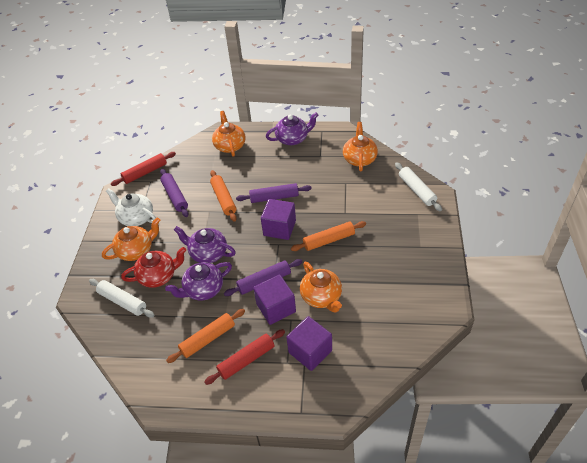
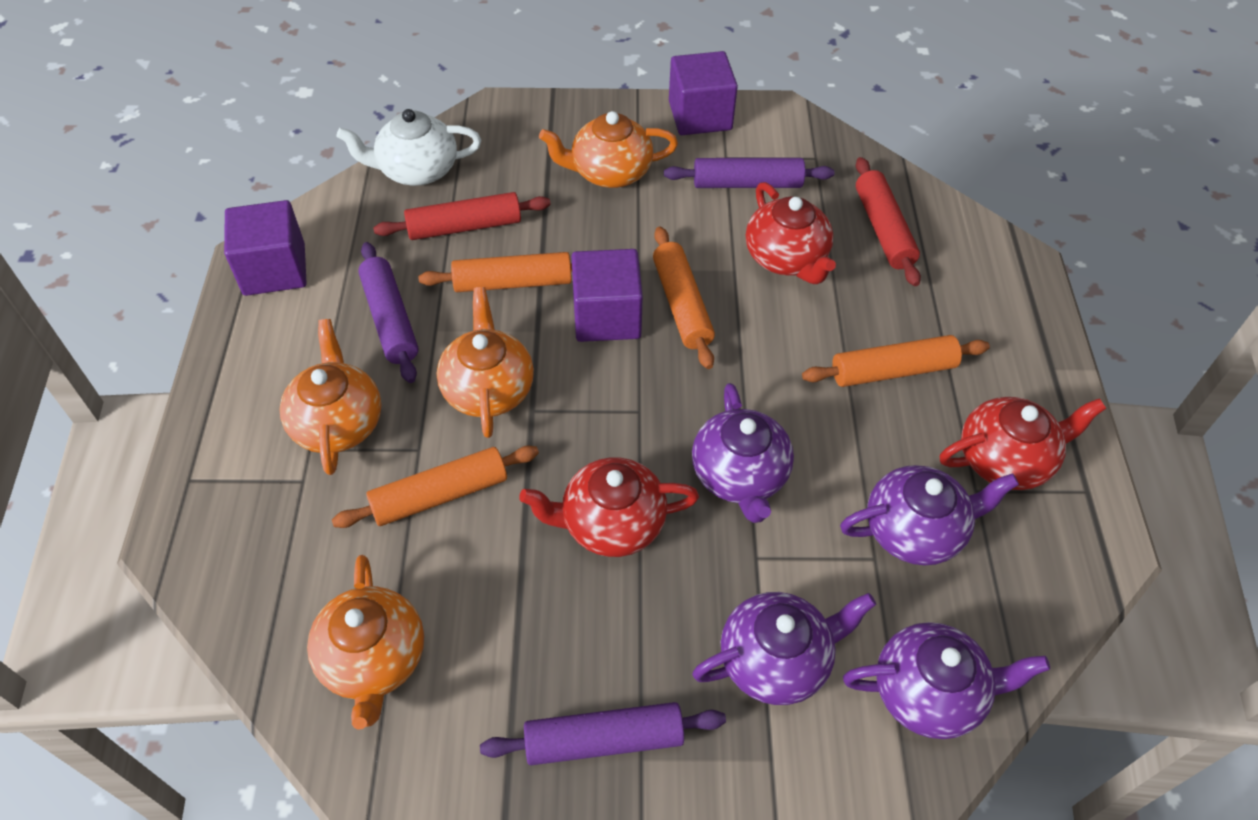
orange rolling pin: [166,309,245,363] [210,170,237,222] [291,221,366,251] = 3 -> [332,446,539,528] [418,252,572,292] [653,227,715,369] [802,335,990,387] = 4
purple teapot: [165,262,232,300] [174,226,236,263] [266,112,318,145] = 3 -> [692,383,794,523] [692,592,876,705] [840,465,1019,565] [843,622,1050,739] = 4
red teapot: [121,247,186,288] = 1 -> [519,458,699,557] [746,182,836,284] [940,397,1106,490] = 3
white rolling pin: [89,279,155,318] [395,162,442,211] = 2 -> none = 0

